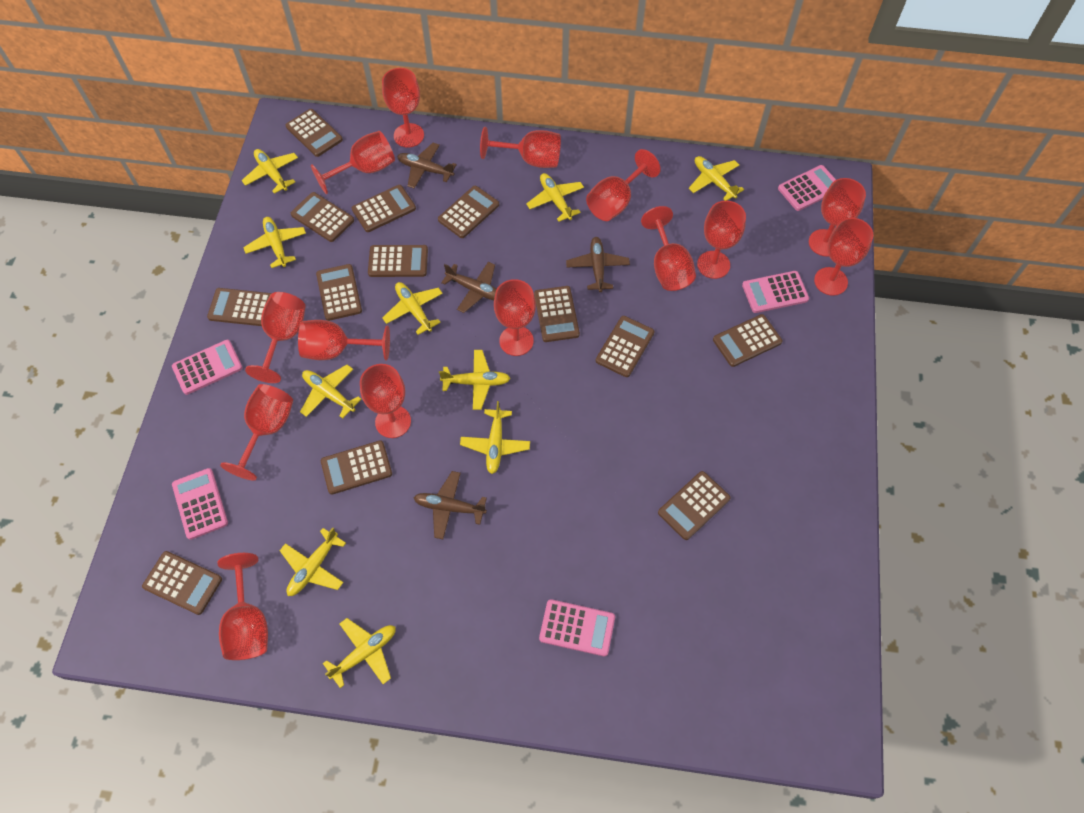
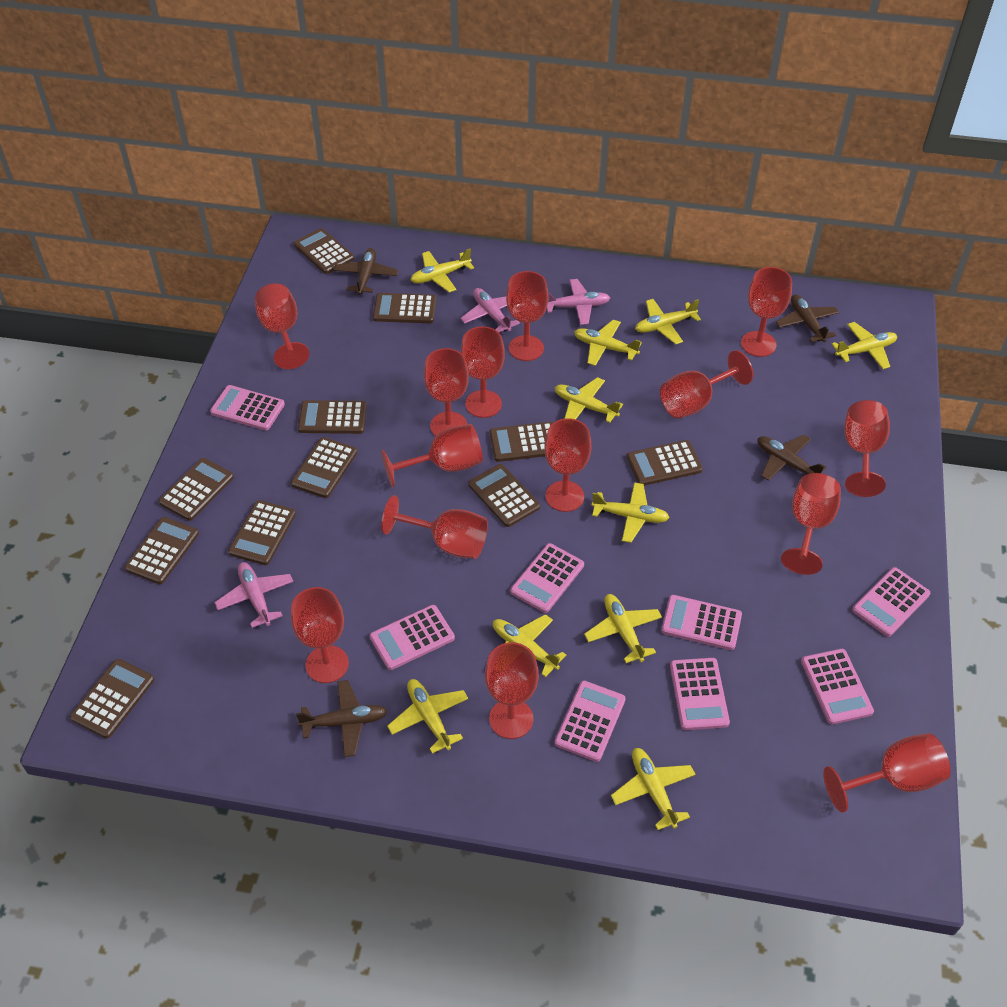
brown calculator: [142,551,222,615] [207,288,272,326] [285,109,343,157] [291,192,354,242] [316,264,362,321] [321,440,392,495] [352,185,416,232] [368,245,428,277] [438,186,499,238] [534,286,580,342] [596,316,655,377] [658,471,731,540] [713,314,782,367] = 13 -> [70,659,154,738] [124,517,199,584] [159,458,234,521] [228,500,296,565] [291,437,357,498] [294,228,354,274] [298,400,367,434] [373,293,436,323] [468,464,540,527] [490,422,554,462] [627,440,703,486] = 11
pink calculator: [172,340,243,395] [172,468,228,540] [539,599,615,657] [742,271,809,313] [778,165,836,211] = 5 -> [210,385,285,431] [370,605,455,670] [510,543,584,613] [554,681,626,762] [661,595,742,650] [670,658,730,730] [801,649,874,725] [852,567,930,637] = 8
pink plane: none = 0 -> [214,562,293,628] [460,288,520,332] [547,279,610,325] = 3

